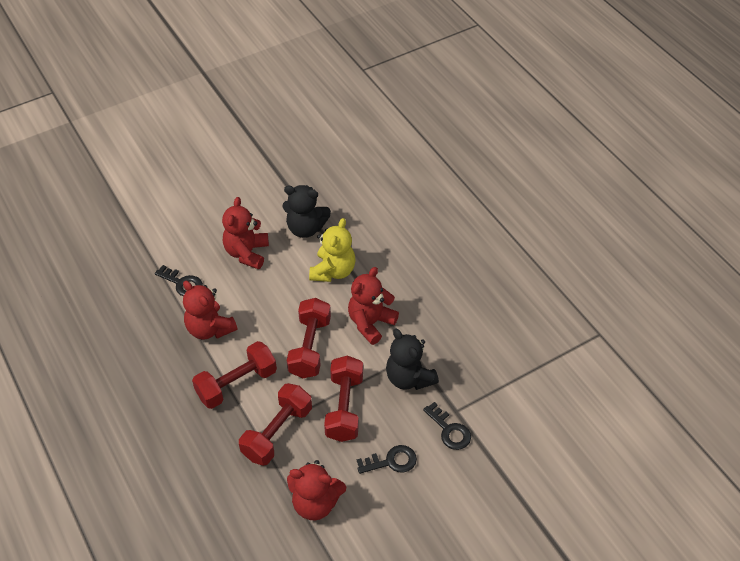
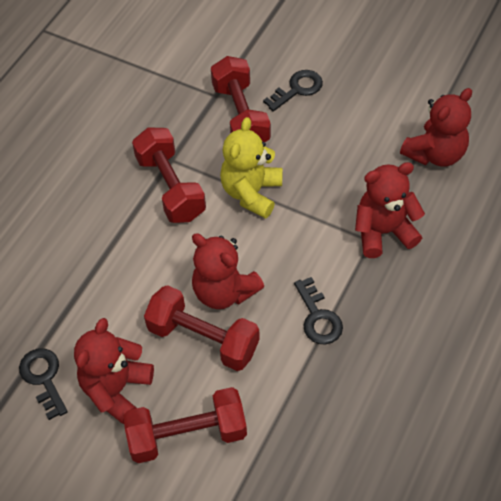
black teddy bear: [282,185,331,238] [386,329,439,390] = 2 -> none = 0

